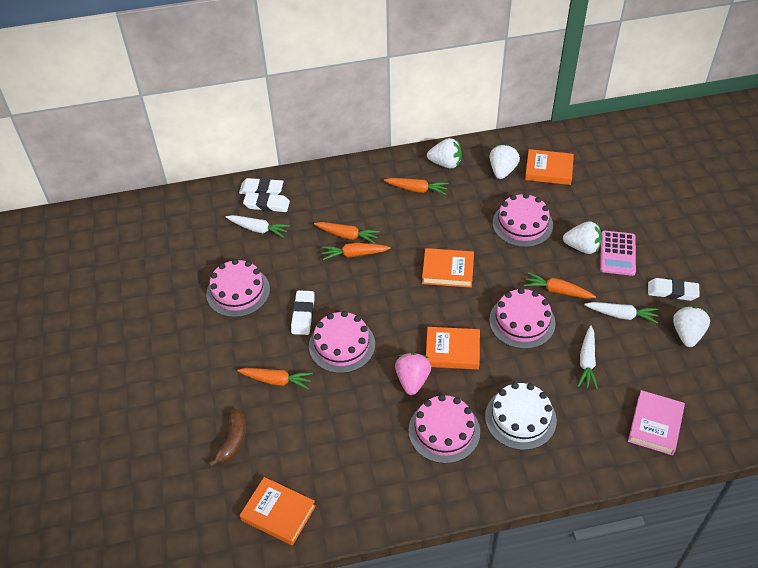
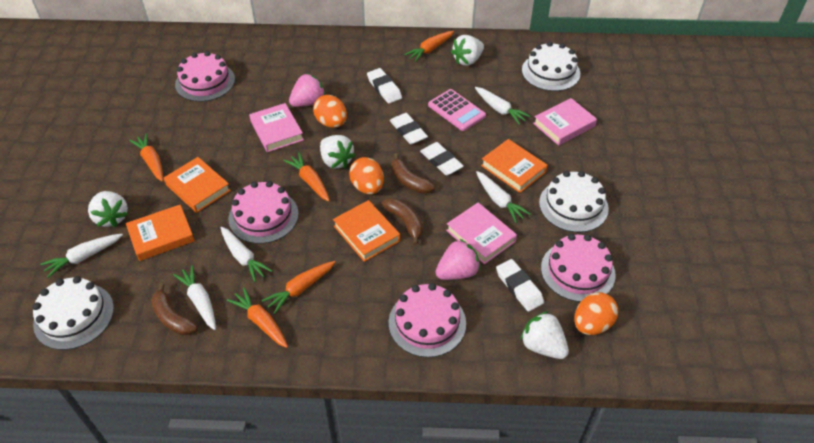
brown banana: [209,409,246,467] = 1 -> [151,283,198,336] [381,198,423,245] [391,153,435,194] = 3
orange egg: none = 0 -> [313,95,347,128] [349,157,384,194] [574,292,618,335] = 3
pink book: [628,390,685,455] = 1 -> [249,103,304,152] [446,203,517,264] [533,98,597,146] = 3
pink cake: [206,259,270,317] [309,311,375,373] [409,394,480,464] [489,288,556,349] [493,193,553,247] = 5 -> [175,51,235,102] [228,181,299,244] [389,283,466,357] [541,234,616,302] = 4
pink strawberry: [395,353,431,395] = 1 -> [289,73,326,107] [435,239,481,280] = 2
white cake: [485,382,557,450] = 1 -> [32,276,114,350] [522,42,580,91] [539,171,609,232] = 3
white carrot: [226,215,290,238] [578,326,598,389] [584,302,659,324] = 3 -> [40,234,123,278] [173,265,216,330] [221,227,272,282] [475,87,531,125] [476,171,531,223] = 5

